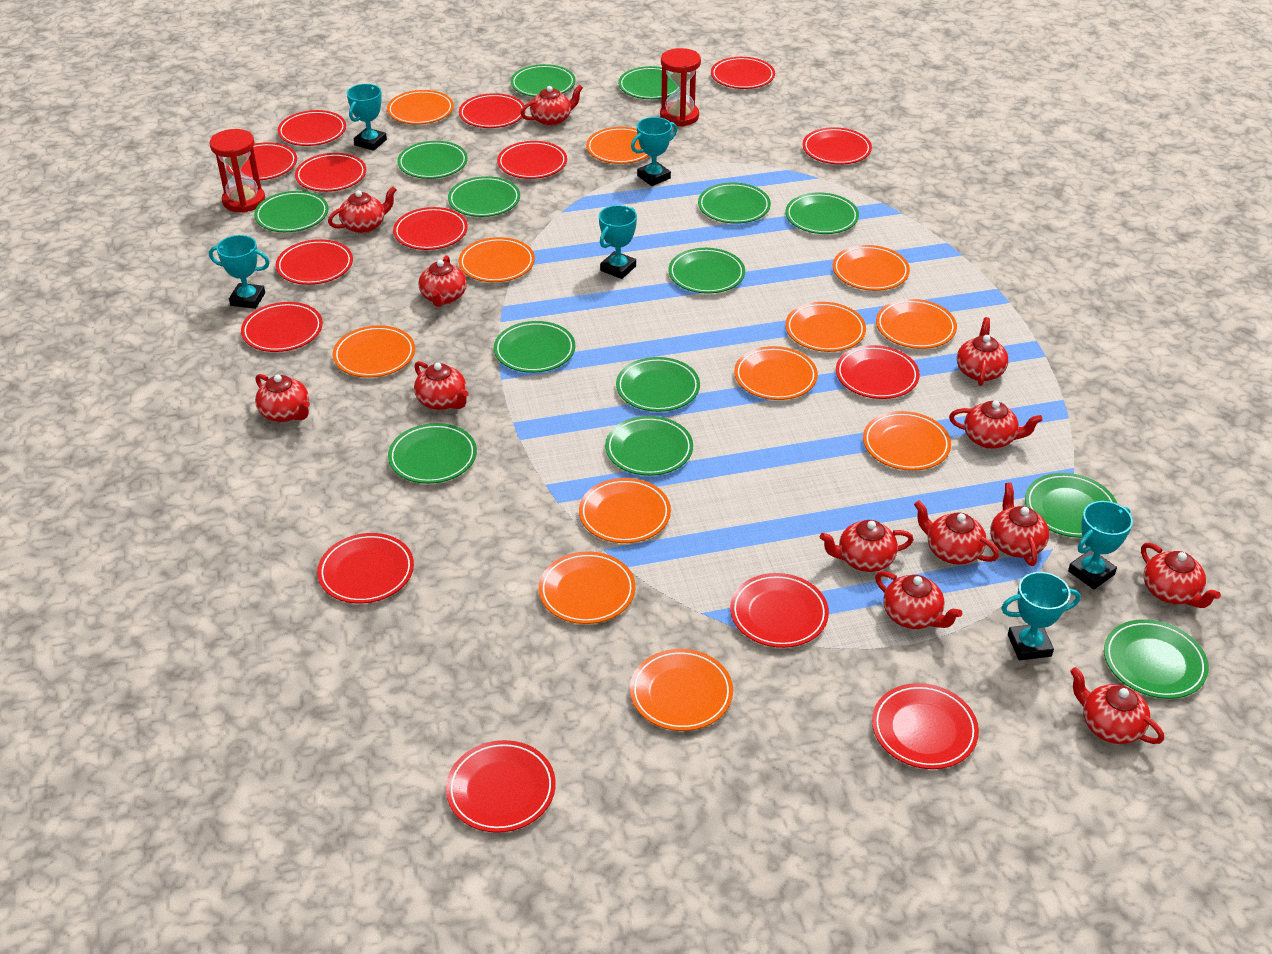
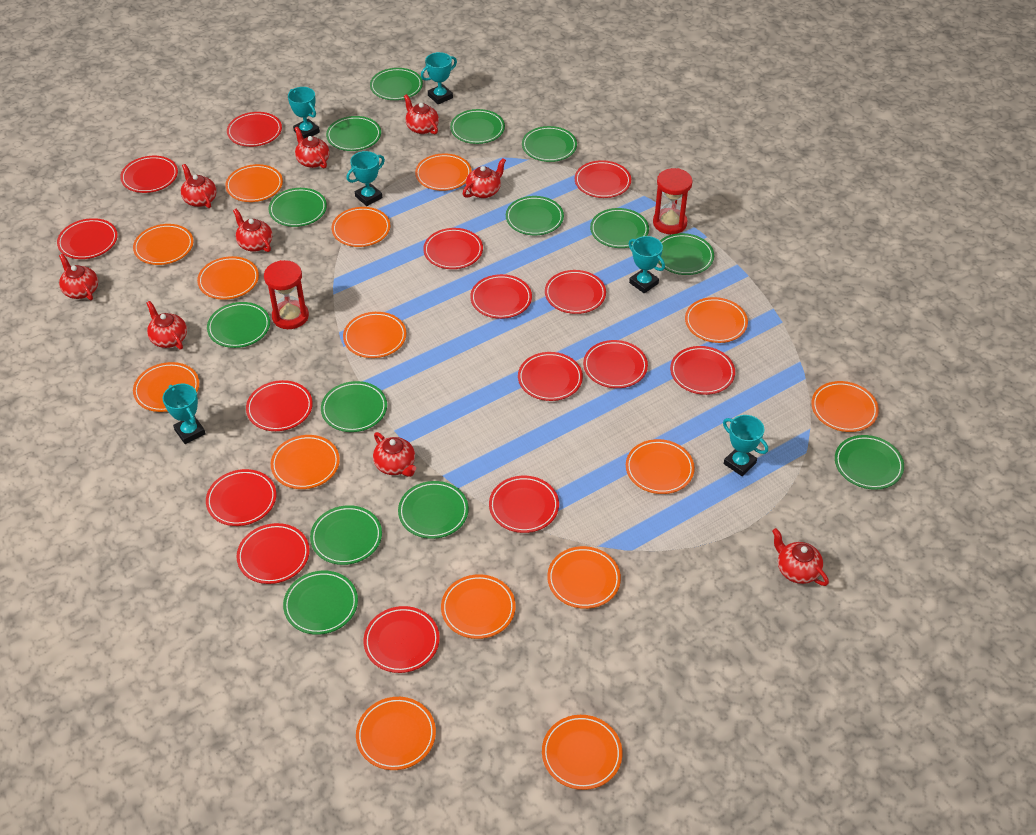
orange plate: [333,325,415,378] [387,90,454,124] [458,237,535,282] [539,551,635,624] [579,478,671,543] [586,127,649,164] [630,649,733,731] [734,346,818,400] [785,302,866,352] [833,245,910,291] [863,411,951,471] [876,299,957,349] = 12 -> [133,224,193,265] [133,362,199,412] [197,256,259,300] [225,164,283,202] [271,435,340,489] [332,207,390,247] [343,312,407,358] [356,697,436,770] [415,153,472,191] [441,574,516,639] [542,715,622,790] [547,546,621,609] [626,439,695,494] [685,297,748,343] [812,381,879,432] = 15
red teapot: [255,374,310,422] [328,187,396,234] [414,361,468,410] [418,255,467,307] [520,85,583,126] [820,520,914,572] [875,571,962,629] [914,500,999,564] [949,400,1043,449] [957,317,1009,386] [990,483,1049,566] [1070,667,1164,744] [1141,543,1221,608] = 13 -> [59,254,98,300] [147,301,187,350] [181,164,217,208] [233,209,272,252] [294,127,330,168] [373,432,416,477] [404,94,439,134] [463,158,506,198] [772,528,829,586] = 9

